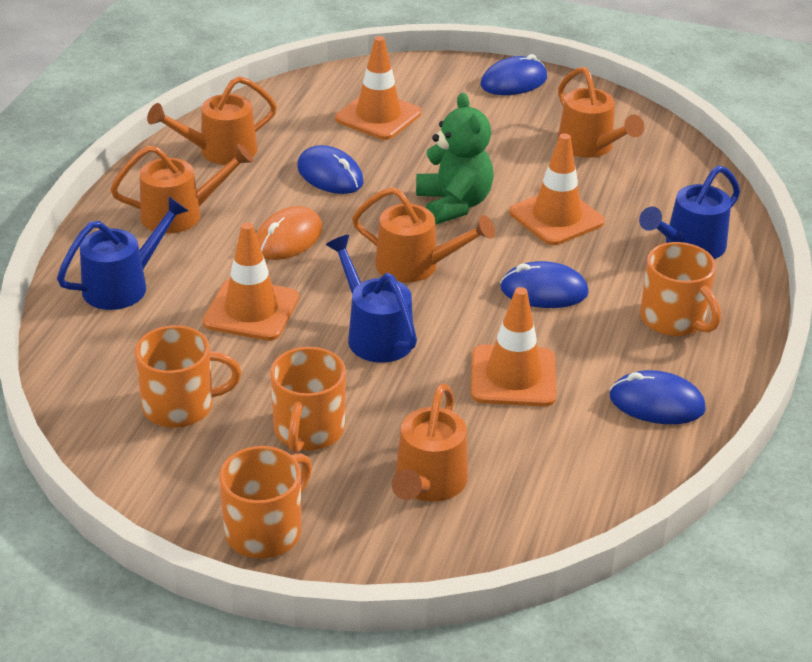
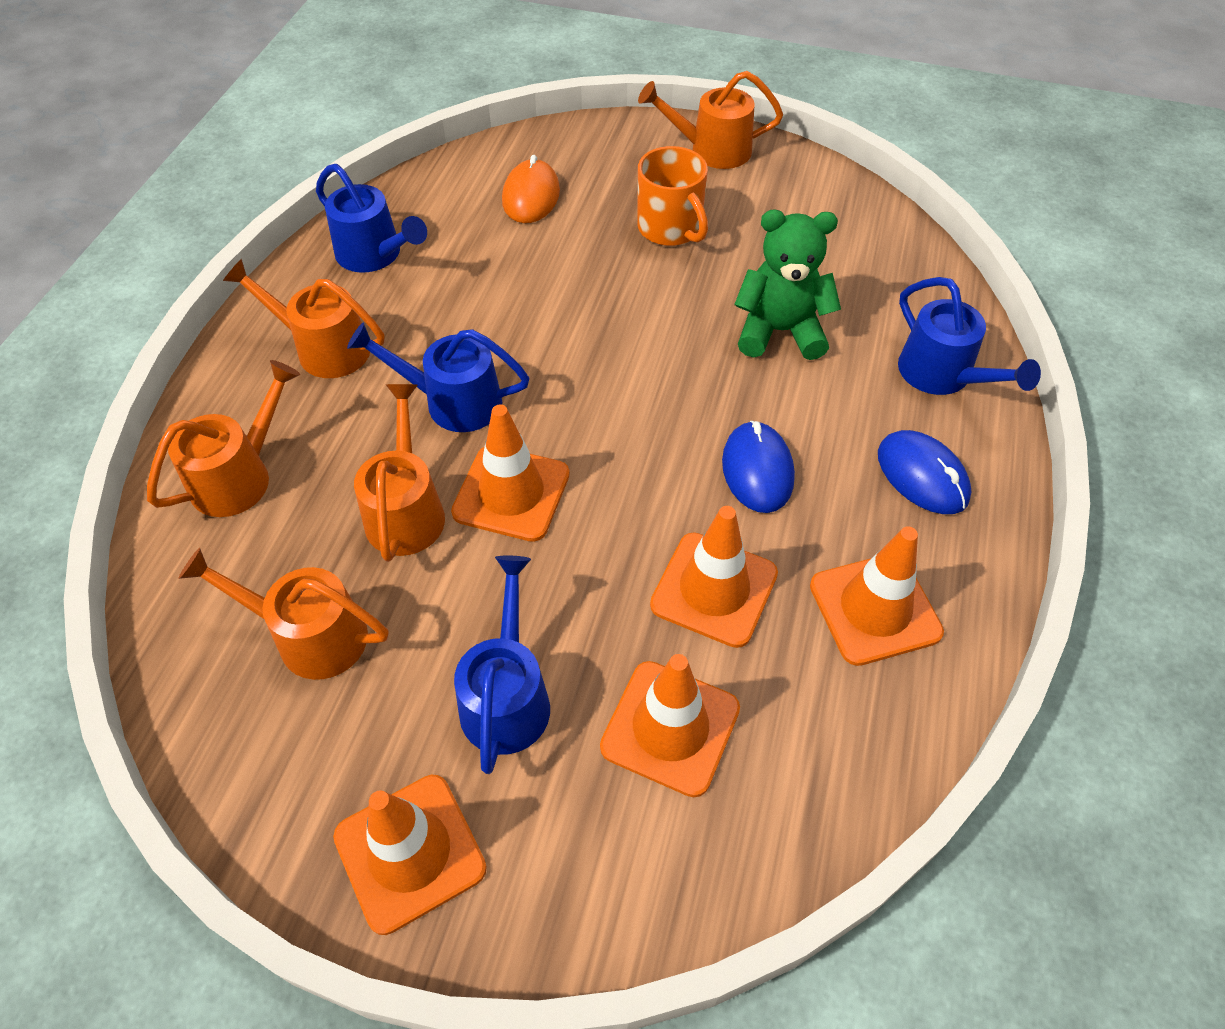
blue mouse: [297,145,364,194] [481,54,547,95] [500,261,589,308] [610,370,706,424] = 4 -> [722,421,795,513] [878,430,971,514] = 2
blue watering can: [57,197,188,310] [326,235,417,363] [639,165,740,259] = 3 -> [316,164,427,273] [347,323,529,432] [454,556,550,774] [898,277,1041,395] = 4
orange mug: [135,325,241,428] [219,446,312,559] [270,347,346,453] [640,242,721,336] = 4 -> [637,146,708,246] = 1
orange traffic cone: [203,222,299,341] [335,36,421,140] [471,287,557,407] [509,133,605,245] = 4 -> [333,775,487,935] [451,404,570,542] [600,654,740,797] [650,506,778,648] [810,526,944,666] = 5

